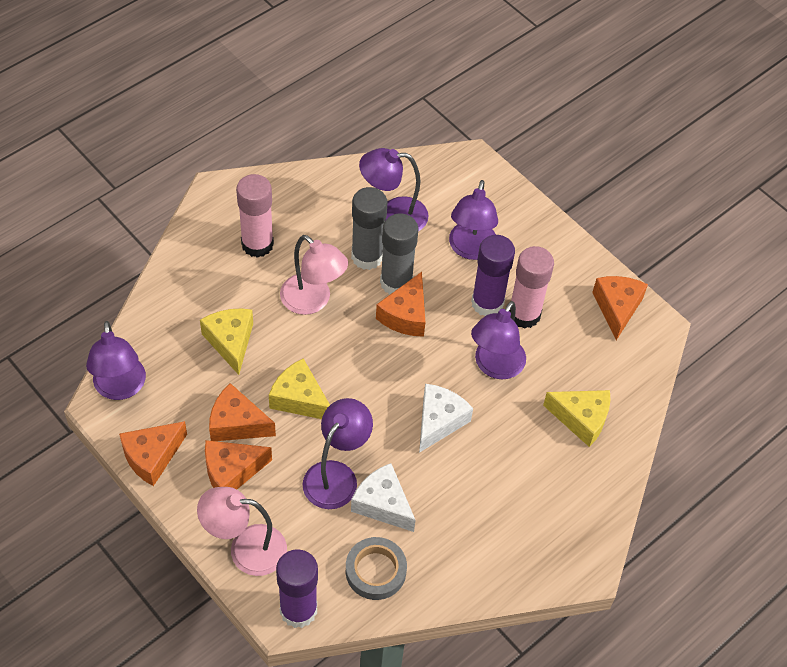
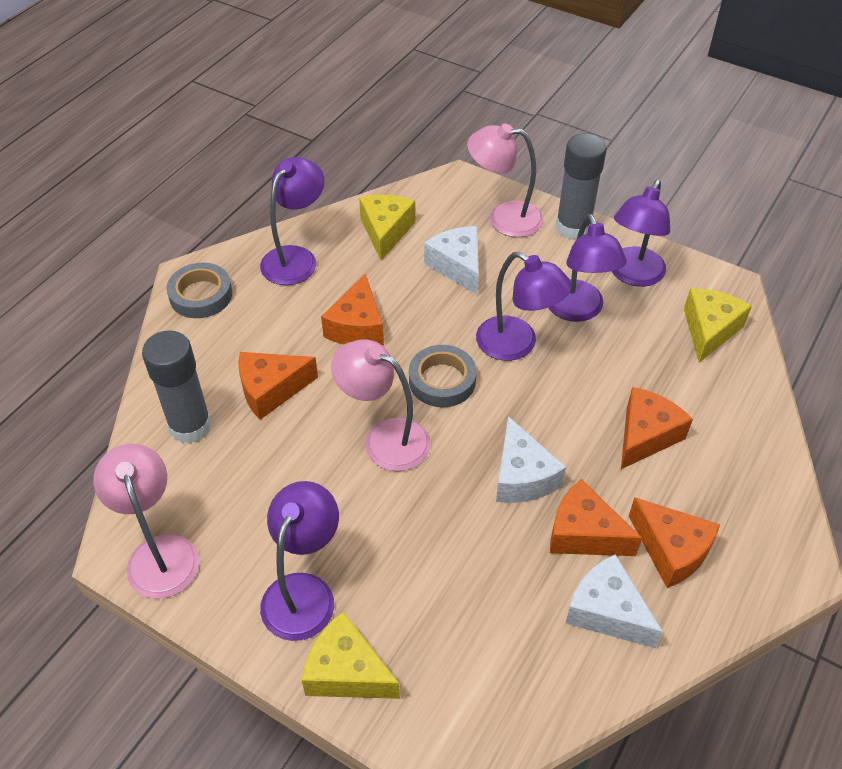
grey tape: [346,537,407,600] = 1 -> [166,263,232,318] [409,345,477,407] = 2
pink glue stick: [236,174,274,258] [510,246,554,329] = 2 -> none = 0
pink lamp: [197,487,287,576] [280,235,348,315] = 2 -> [93,444,200,599] [331,339,431,471] [467,123,543,237] = 3
purple glue stick: [276,549,318,628] [471,235,515,316] = 2 -> none = 0
white cheese: [351,463,416,532] [419,384,473,453] = 2 -> [424,226,479,295] [496,416,566,503] [565,554,663,648] = 3

